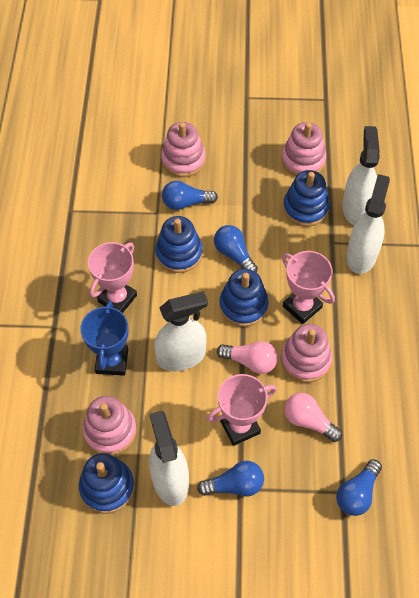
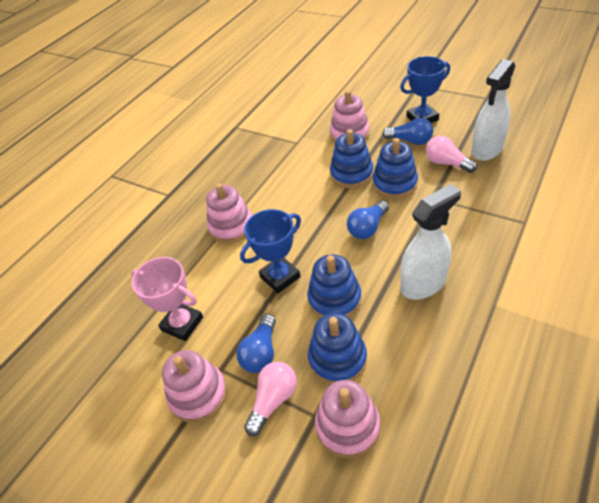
blue light bulb: [162,181,218,210] [197,461,264,496] [214,225,258,273] [336,459,382,516] = 4 -> [237,314,276,373] [347,200,389,239] [382,118,433,145] = 3
blue trophy: [80,301,128,376] = 1 -> [240,209,301,293] [400,56,450,123] = 2
pink trophy: [88,242,137,313] [207,374,277,446] [282,251,335,324] = 3 -> [131,257,203,341] = 1
white spray bottle: [149,411,189,506] [154,291,208,371] [342,126,380,225] [346,174,390,274] = 4 -> [400,184,461,300] [471,59,515,161] = 2

